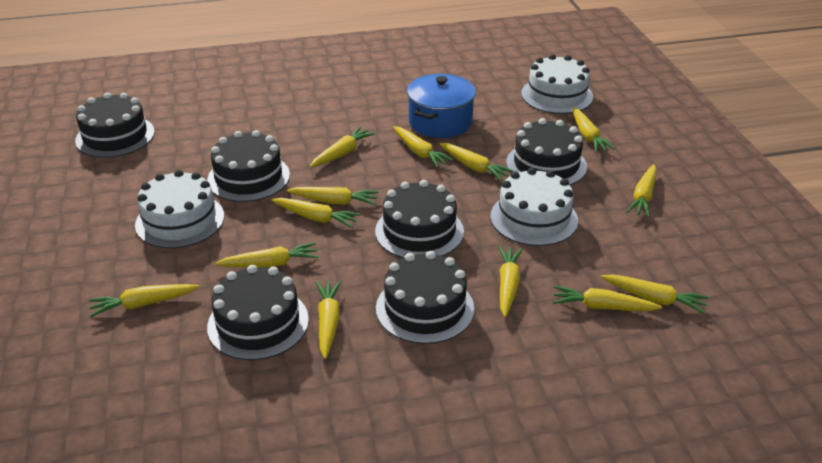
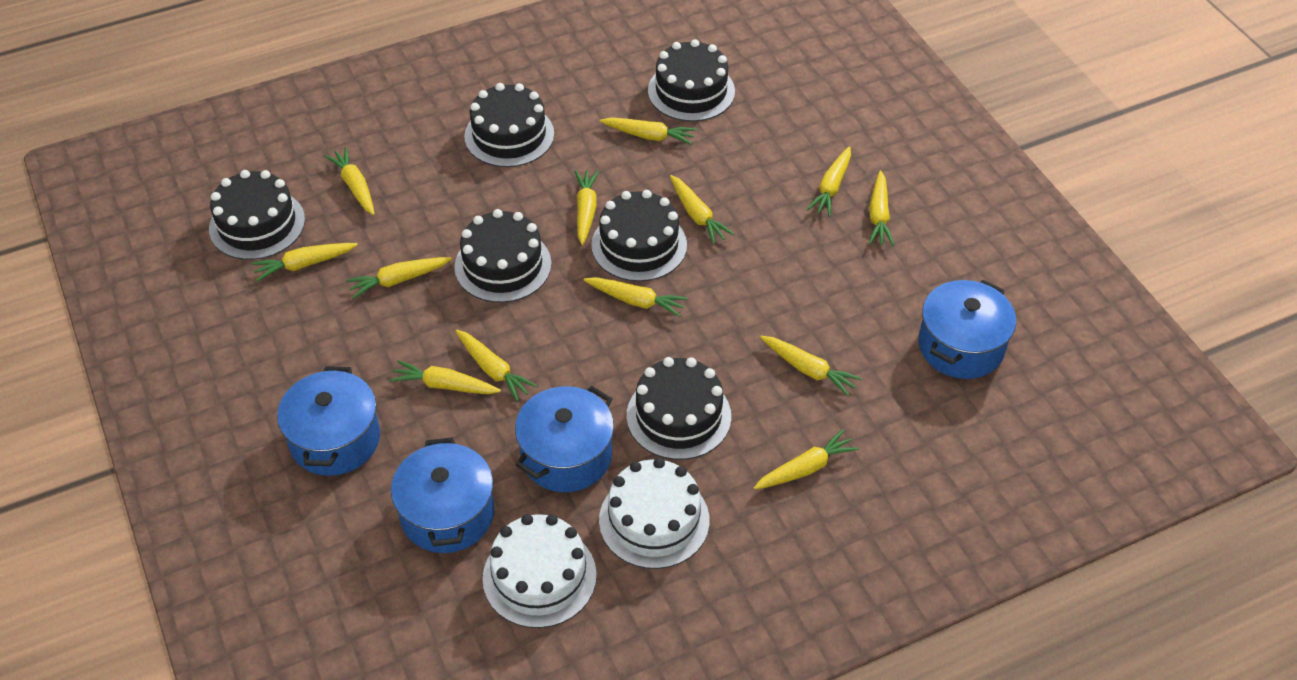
blue pot: [407,74,476,138] = 1 -> [277,366,380,476] [391,437,494,553] [515,386,614,492] [918,279,1016,379] = 4
white cake: [135,170,224,248] [491,168,578,246] [521,54,593,114] = 3 -> [483,514,597,628] [599,458,709,569] = 2

